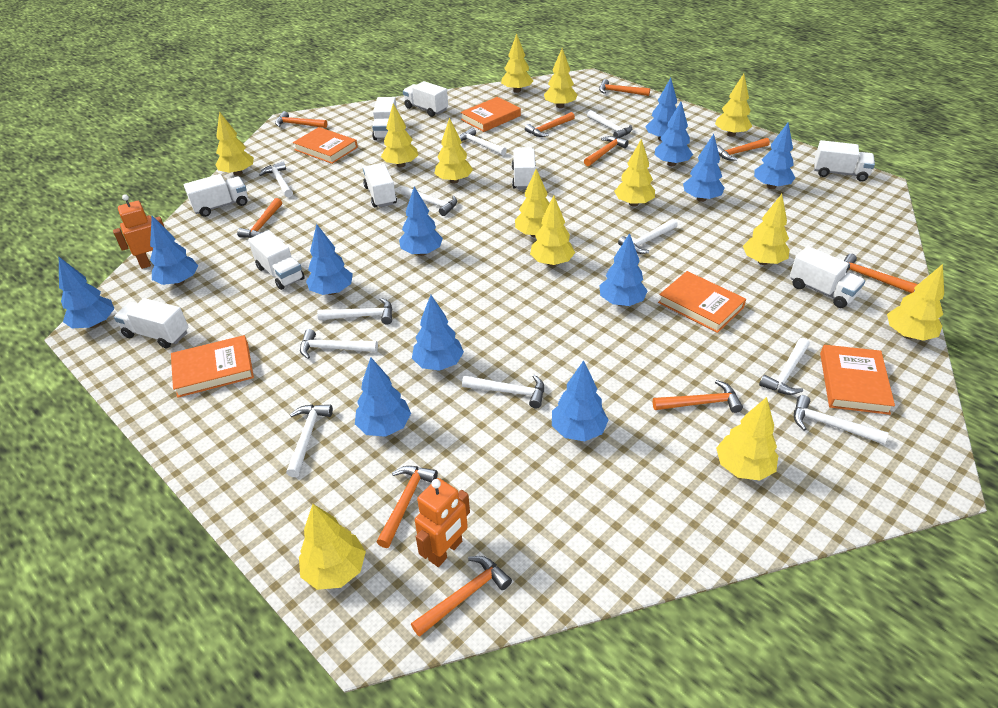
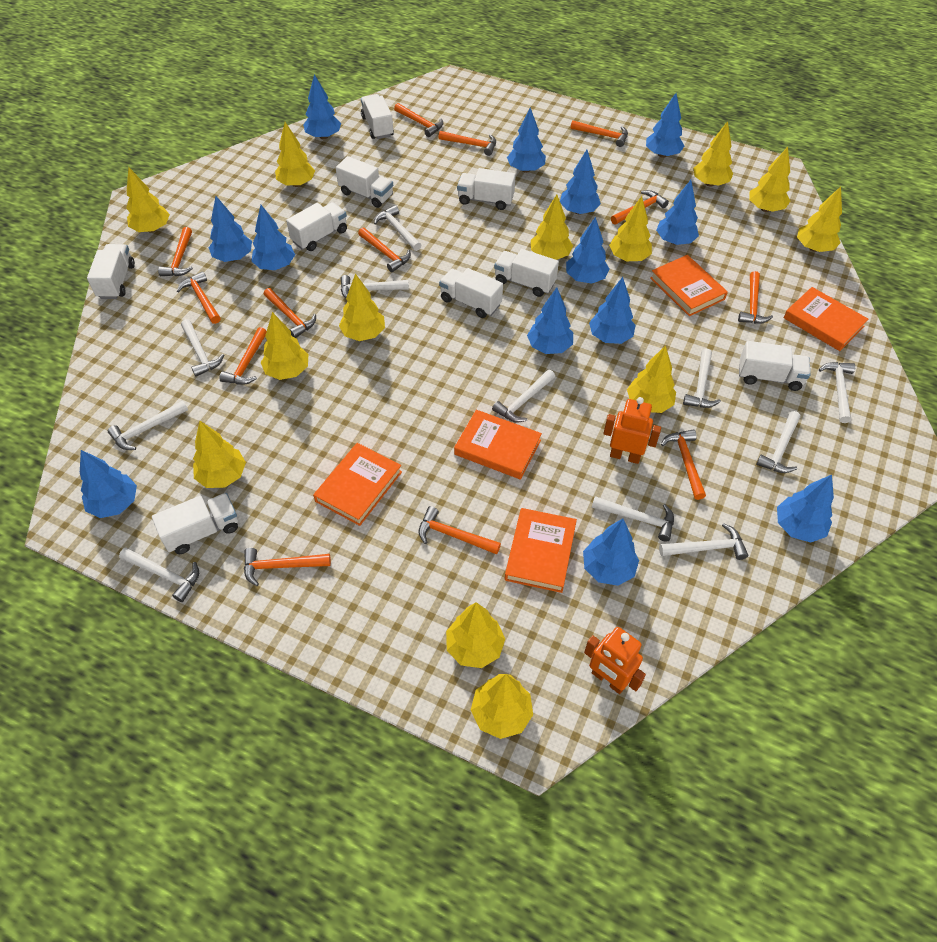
blue tree: [59,257,115,328] [150,216,198,285] [306,224,353,295] [355,357,411,437] [399,186,443,256] [412,295,464,371] [552,360,609,441] [599,233,648,306] [645,78,677,141] [655,102,693,166] [683,134,725,202] [754,122,795,189] = 12 -> [80,450,137,518] [209,196,252,262] [251,205,295,270] [303,74,341,140] [507,108,546,173] [527,287,573,354] [560,150,601,214] [566,217,609,284] [583,518,639,586] [589,277,636,344] [646,93,684,158] [656,180,699,245] [777,475,834,543] = 13
orange hammer: [237,198,282,238] [275,111,327,128] [377,466,438,548] [411,556,512,637] [525,112,575,137] [584,136,629,166] [599,79,650,96] [653,380,743,413] [717,138,770,161] [844,254,918,293] = 10 -> [158,227,193,276] [177,271,221,324] [219,327,267,385] [244,548,331,586] [264,288,316,338] [358,227,411,272] [394,103,443,137] [419,506,501,555] [438,131,496,156] [570,120,628,147] [611,190,669,225] [661,429,706,500] [738,271,773,324] = 13

